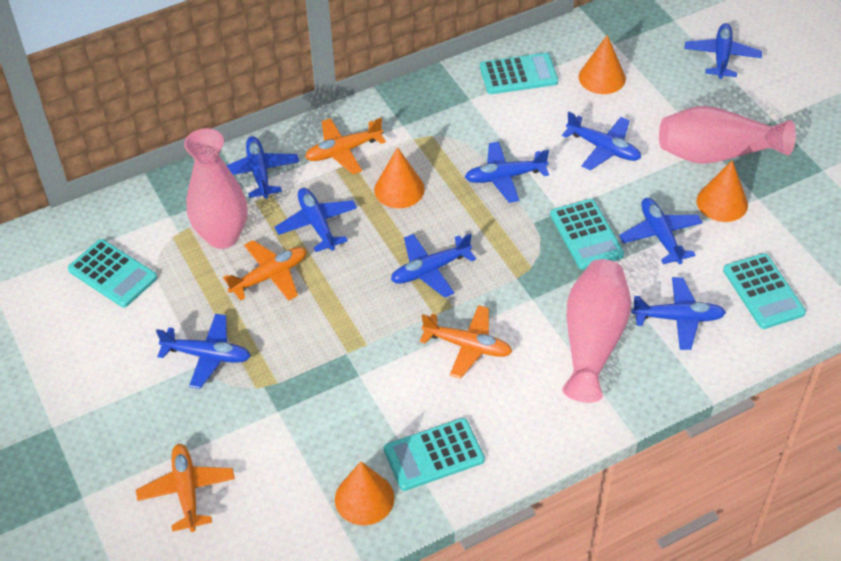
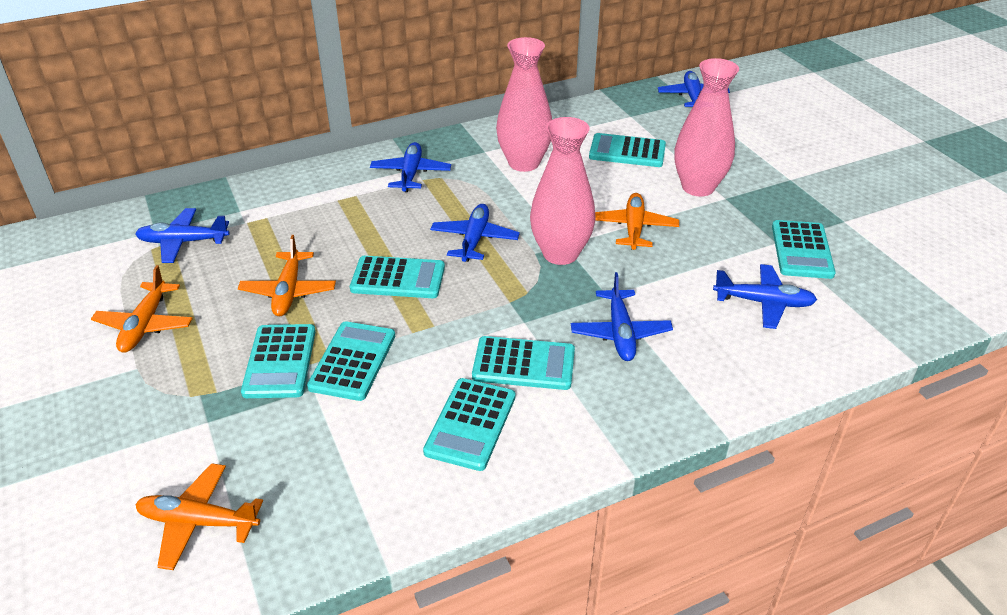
blue plane: [156,314,251,389] [226,136,299,199] [275,188,357,252] [391,233,476,298] [465,142,549,203] [562,112,641,170] [619,198,703,264] [632,277,726,350] [684,23,762,79] = 9 -> [135,208,230,263] [370,142,451,192] [430,204,520,262] [571,272,673,361] [658,71,730,107] [713,264,817,329] = 6
orange cone: [335,461,395,525] [374,147,425,208] [579,35,626,94] [697,161,748,222] = 4 -> none = 0
turquoise calculator: [68,239,157,307] [384,418,485,491] [480,53,558,94] [550,199,624,270] [723,253,806,329] = 5 -> [241,324,316,398] [307,321,395,401] [350,256,445,298] [423,378,515,471] [472,336,575,390] [589,133,666,167] [772,220,836,279] = 7

